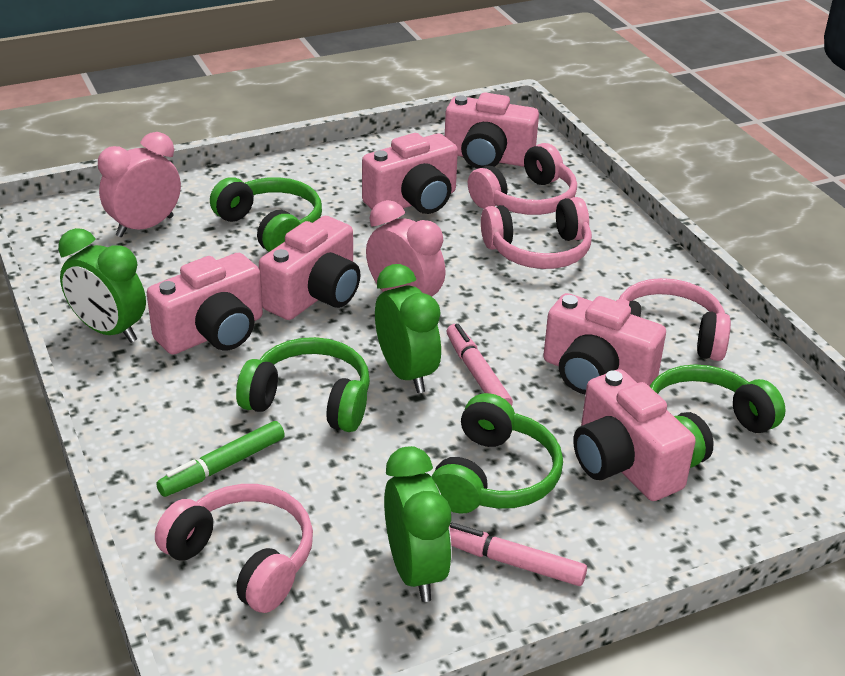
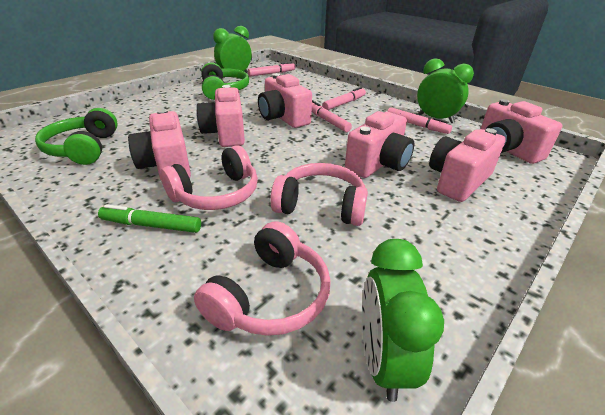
green headphones: [210,177,322,252] [236,337,370,432] [431,393,563,513] [649,364,786,468] = 4 -> [35,108,118,165] [201,62,249,100] = 2
pink clock: [98,132,181,237] [366,200,445,297] = 2 -> none = 0
pink headphones: [155,484,313,613] [468,143,577,215] [481,197,592,269] [616,278,731,361] = 4 -> [160,145,258,210] [194,221,331,336] [270,163,368,226] = 3
pink marker: [447,324,513,406] [449,523,587,586] = 2 -> [248,62,295,77] [312,100,352,132] [322,87,366,110] [387,107,452,134] = 4

